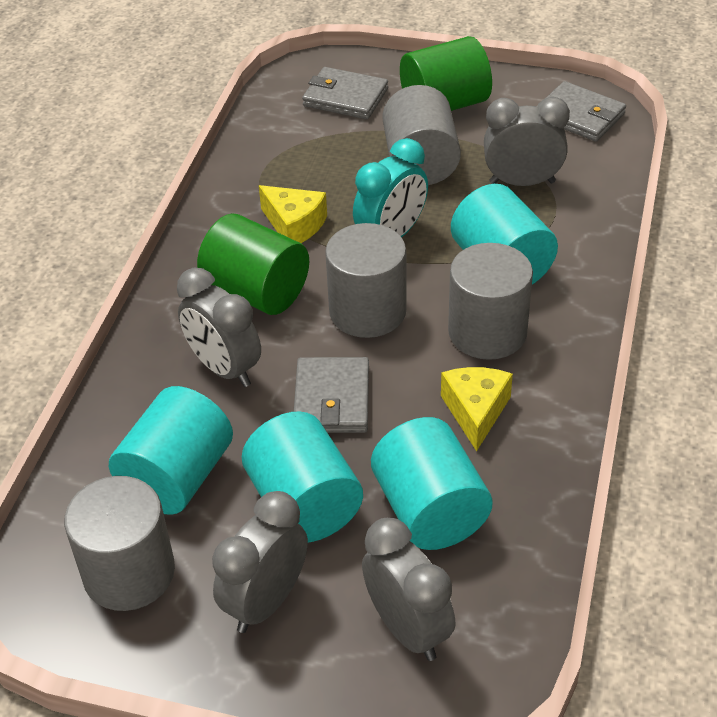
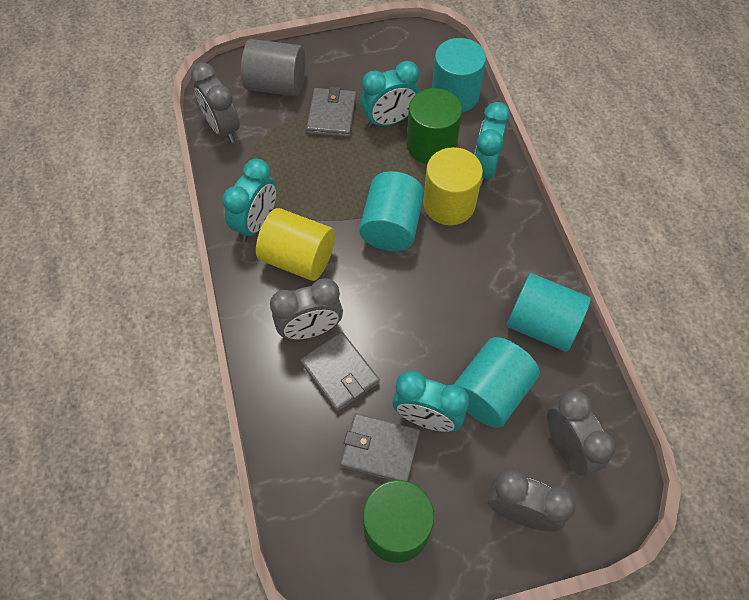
grey cylinder: [64,476,175,611] [325,223,407,338] [383,85,461,185] [448,243,533,360] = 4 -> [241,39,305,97] = 1
turquoise clock: [353,138,428,237] = 1 -> [222,159,277,241] [361,61,420,128] [392,370,470,432] [474,102,510,186] = 4
yellow cheese: [259,185,327,243] [441,367,513,451] = 2 -> none = 0
yellow cylinder: none = 0 -> [256,208,335,281] [423,147,483,225] = 2

